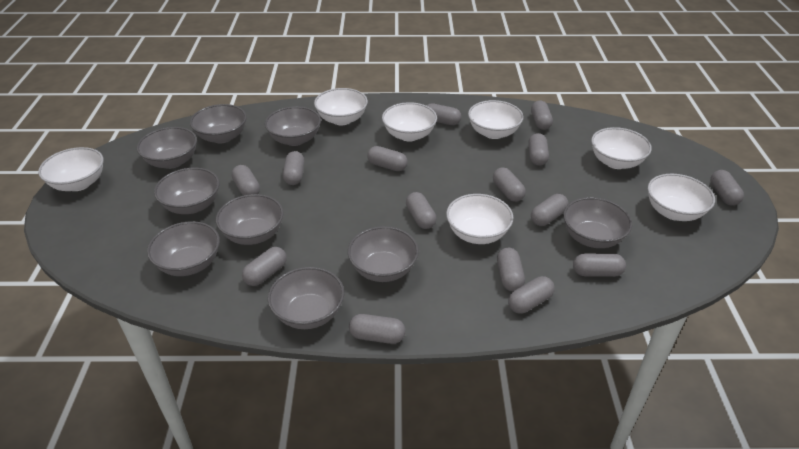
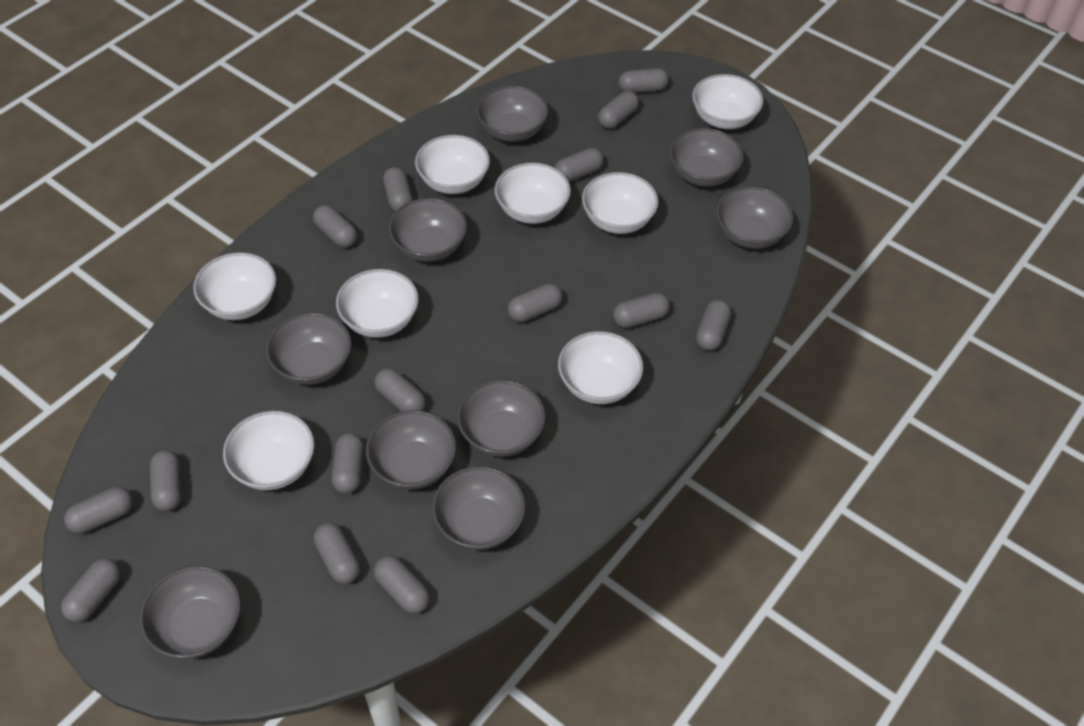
white bowl: [38,147,103,191] [314,88,368,125] [382,102,437,142] [446,194,514,244] [468,100,524,139] [591,127,652,169] [648,174,715,221] = 7 -> [193,252,276,320] [223,411,314,490] [336,269,419,338] [415,135,490,194] [495,163,571,224] [558,331,643,404] [582,172,658,234] [692,74,763,129] = 8

